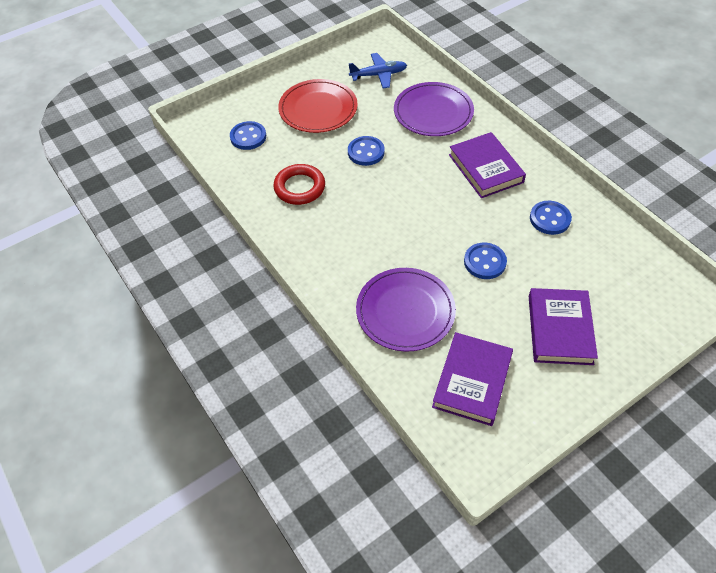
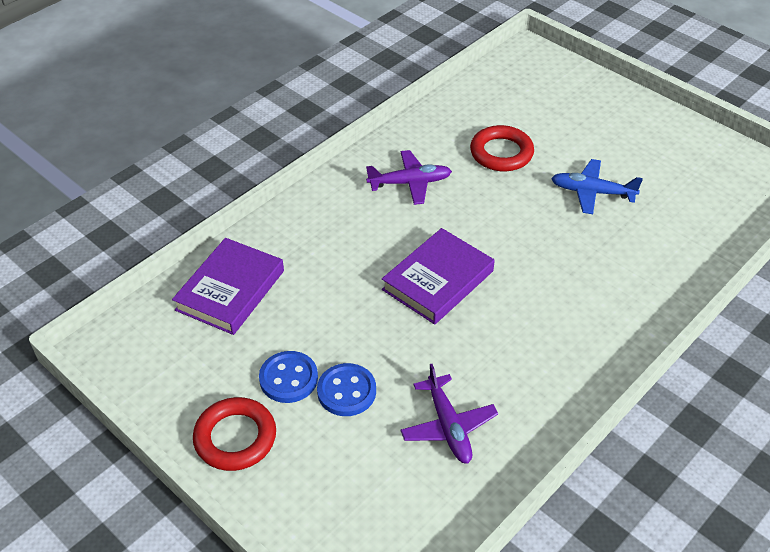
blue button: [230,121,266,150] [348,136,385,166] [464,243,507,279] [530,201,572,235] = 4 -> [259,351,318,403] [317,363,376,416] = 2
purple book: [432,332,513,426] [449,132,526,198] [529,288,598,365] = 3 -> [172,238,284,335] [382,228,495,325] = 2
purple plane: none = 0 -> [366,150,452,205] [400,364,498,464] = 2
purple plate: [356,268,456,352] [394,82,474,136] = 2 -> none = 0
red plate: [278,79,358,133] = 1 -> none = 0
red ring: [273,164,325,205] = 1 -> [193,397,276,471] [470,125,534,171] = 2

